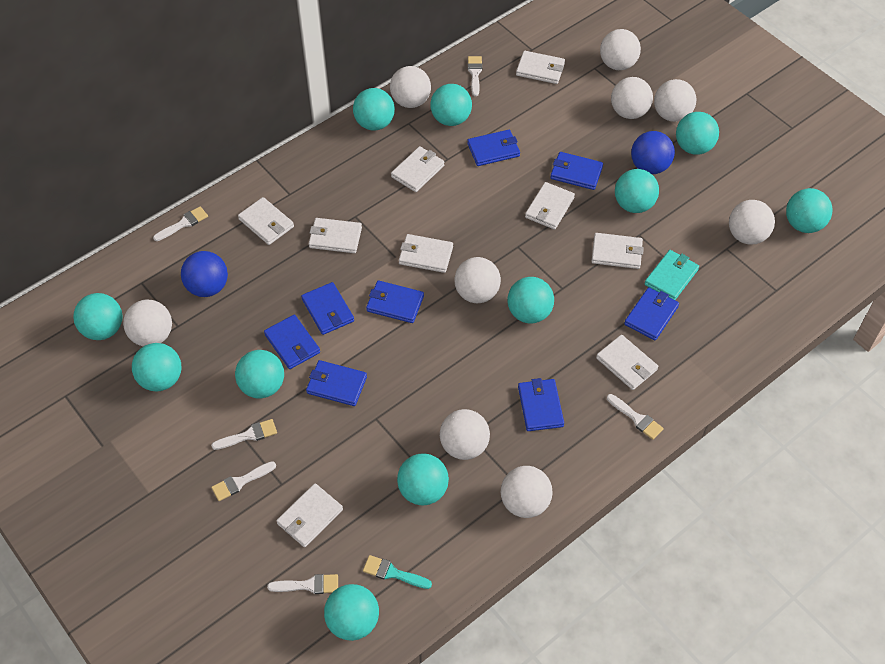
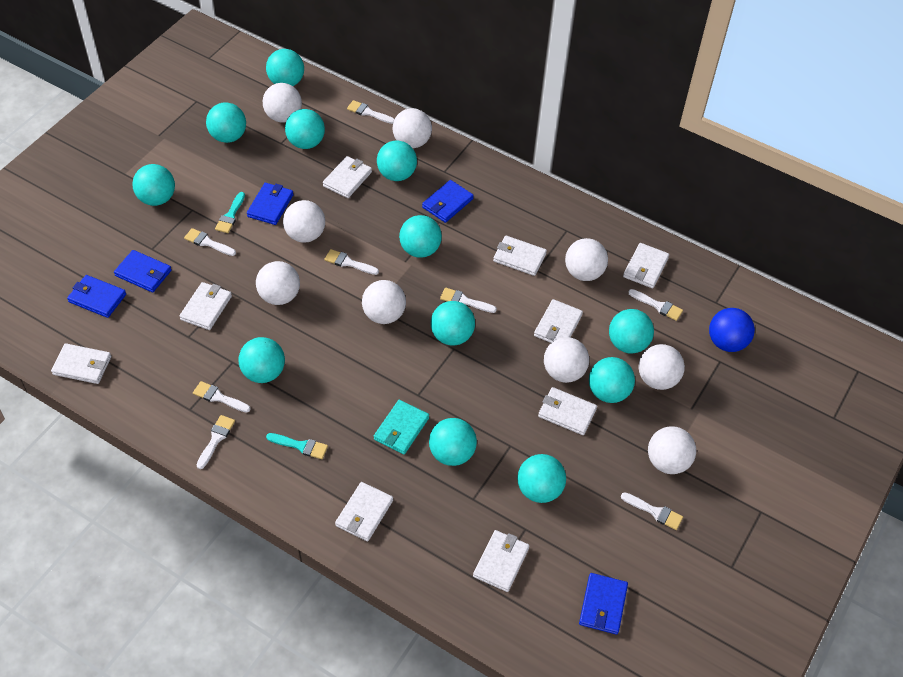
blue ball: [181,251,228,297] [631,131,675,174] = 2 -> [709,308,755,352] = 1
blue wallet: [264,315,320,369] [301,282,354,335] [306,360,367,406] [366,280,424,323] [467,130,520,166] [518,378,564,431] [550,152,603,190] [624,287,679,340] = 8 -> [67,275,126,318] [114,250,172,292] [247,183,294,225] [422,180,474,223] [579,573,628,635] = 5
turquoise ball: [73,293,123,340] [132,343,181,391] [235,350,284,399] [324,584,379,641] [353,88,395,131] [397,453,449,505] [430,84,472,126] [507,277,554,324] [615,169,659,213] [676,112,719,155] [786,188,832,233] = 11 -> [132,164,175,206] [206,102,246,143] [239,337,285,383] [266,49,304,86] [285,109,325,149] [377,141,417,181] [399,215,442,258] [429,418,477,466] [431,301,475,345] [517,454,566,503] [589,357,635,403] [609,309,654,354] = 12
turquoise brush: [363,555,432,589] = 1 -> [215,192,245,233] [266,433,328,459] = 2
white brush: [153,206,208,241] [211,419,277,450] [211,461,276,501] [267,574,338,594] [468,56,482,96] [607,394,664,440] = 6 -> [184,228,236,256] [193,381,251,412] [197,415,235,469] [324,249,379,275] [347,100,394,124] [440,287,497,313] [621,492,683,530] [628,289,683,321] = 8

